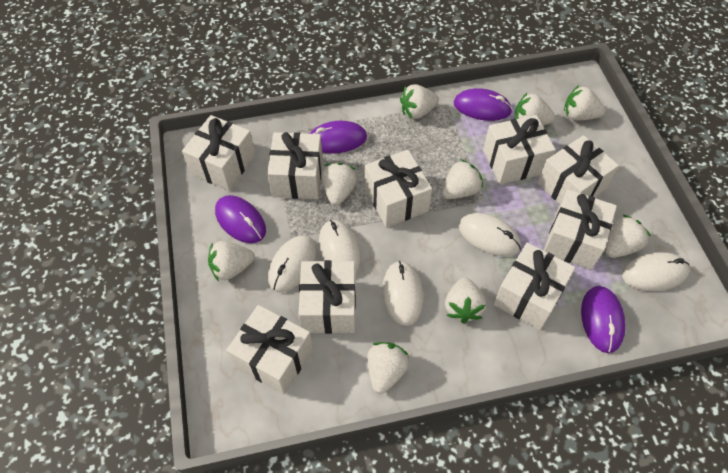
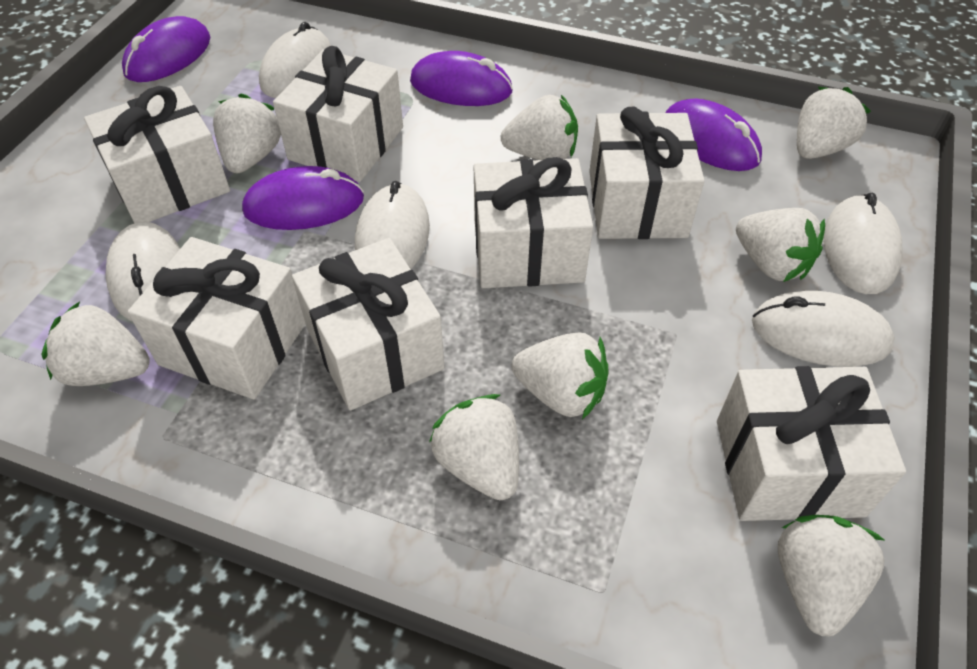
white gift: [182,115,256,191] [226,305,313,395] [267,132,323,199] [298,260,356,334] [365,150,432,227] [483,115,556,184] [494,243,575,330] [537,135,619,204] [544,189,617,270] = 9 -> [84,86,230,223] [128,237,305,399] [273,46,403,182] [292,238,445,410] [474,157,593,288] [589,107,704,239] [717,366,906,521] = 7
white strawberry: [208,241,255,281] [321,163,358,206] [367,342,410,394] [400,84,439,119] [442,159,483,199] [445,277,486,323] [514,93,555,125] [564,85,605,120] [605,214,651,258] = 9 -> [41,301,150,386] [213,94,281,173] [429,394,519,500] [501,95,578,160] [512,332,609,420] [736,208,825,282] [777,515,885,636] [797,87,871,159] = 8

